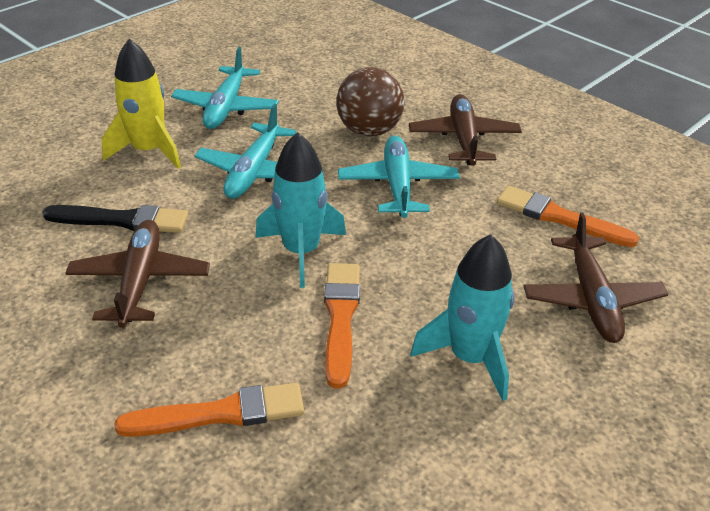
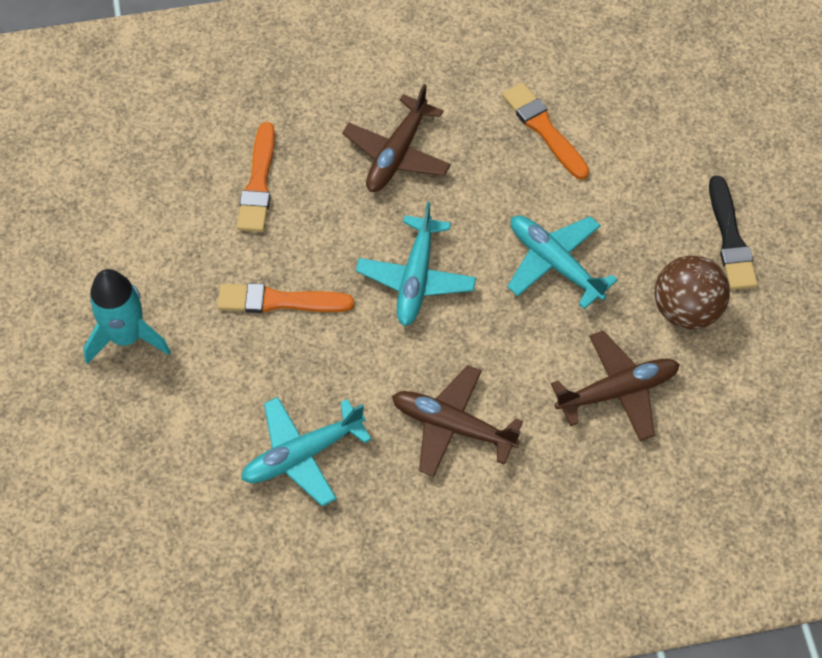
turquoise rocket: [255,132,346,288] [410,234,514,401] = 2 -> [83,269,171,364] = 1
yellow rocket: [102,39,181,169] = 1 -> none = 0

